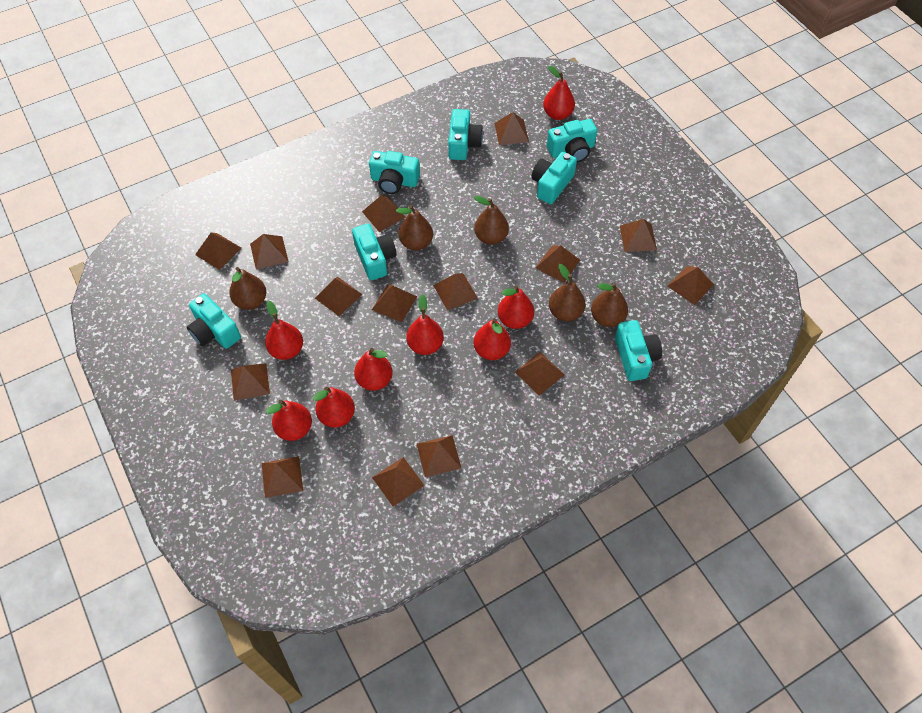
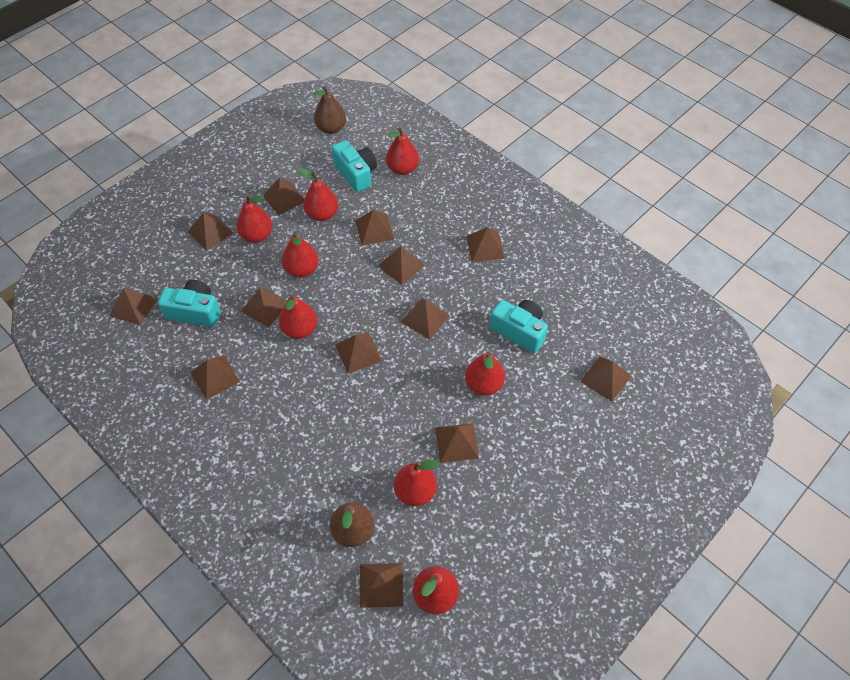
brown pear: [229,267,266,310] [396,205,433,250] [474,196,509,245] [549,264,585,321] [591,282,628,327] = 5 -> [314,86,346,134] [330,502,374,547] = 2
brown pyramid: [195,233,241,270] [231,363,270,401] [250,234,289,269] [262,456,303,498] [315,277,362,316] [362,195,406,232] [372,284,417,322] [372,457,425,506] [417,435,462,477] [433,273,478,311] [494,112,529,145] [515,352,565,396] [536,245,580,283] [620,219,657,252] [668,266,714,305] = 15 -> [109,288,158,326] [188,212,233,251] [191,355,240,400] [241,287,287,327] [263,178,304,215] [336,333,382,373] [355,210,394,246] [359,563,403,608] [378,246,425,285] [401,298,450,339] [435,423,479,463] [466,227,505,262] [580,357,631,402] = 13
turquoise camera: [187,294,241,349] [352,224,396,280] [369,151,420,194] [448,109,483,160] [532,152,577,204] [547,119,597,162] [615,320,662,381] = 7 -> [158,280,221,327] [332,140,377,192] [490,300,548,353] = 3

